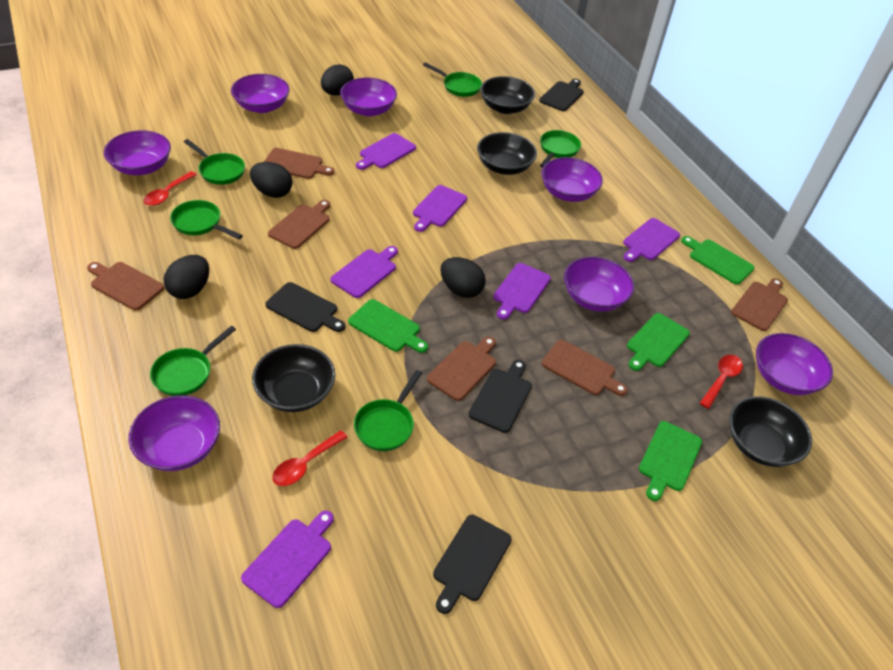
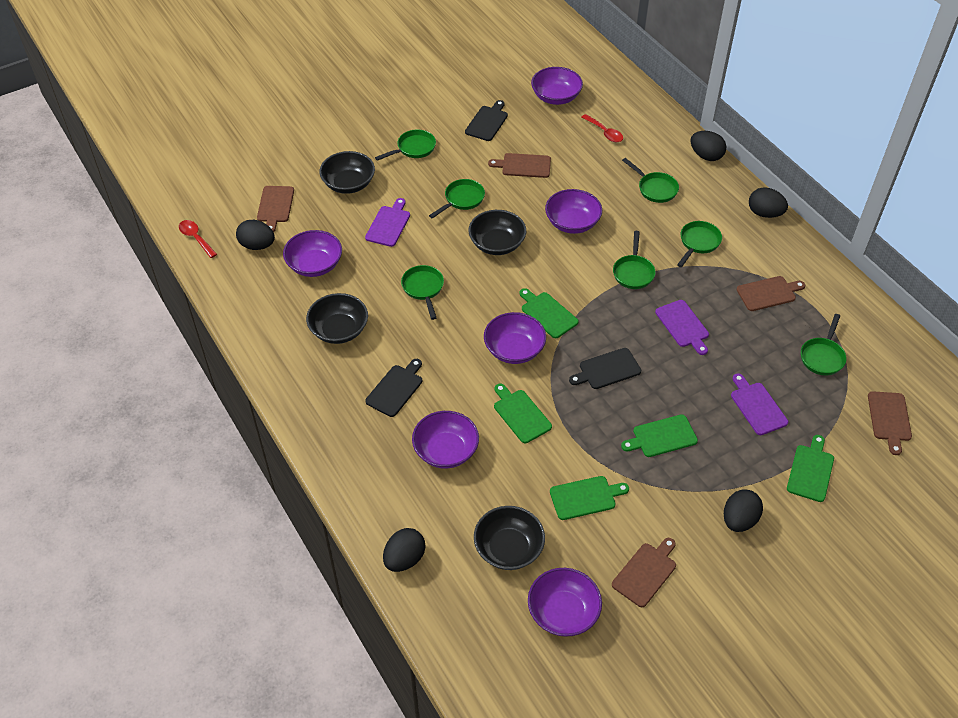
black cutting board: [265,282,345,332] [433,515,512,614] [468,360,532,433] [539,79,584,111] = 4 -> [365,359,422,417] [465,100,508,141] [569,348,641,389] = 3
black egg: [164,255,209,299] [250,162,292,198] [321,64,354,95] [440,257,486,298] = 4 -> [236,220,275,250] [383,528,426,572] [691,131,726,161] [724,489,763,532] [749,188,788,218] = 5
brown cutting board: [87,262,164,310] [264,148,334,179] [268,200,330,249] [427,336,496,401] [541,340,628,396] [731,278,788,331] = 6 -> [257,186,294,232] [488,153,551,178] [612,538,676,607] [737,276,805,311] [868,391,912,455] = 5
green cutting board: [348,299,428,353] [627,313,690,371] [639,421,702,501] [681,236,755,285] = 4 -> [494,384,552,443] [519,288,579,338] [550,476,629,520] [621,414,698,457] [787,435,834,502] = 5
green pan: [150,326,236,396] [170,200,243,239] [184,139,245,185] [354,370,422,451] [423,62,482,97] [540,130,581,168] = 6 -> [375,130,436,161] [401,265,444,320] [429,179,485,218] [613,231,656,289] [622,158,679,203] [677,221,722,267] [801,314,847,376] = 7
purple bowl: [104,130,171,175] [128,395,220,471] [231,74,290,113] [340,77,397,116] [541,157,603,202] [564,257,634,312] [756,333,833,395] = 7 -> [283,230,342,277] [412,411,479,469] [484,312,546,364] [528,568,602,637] [531,67,583,105] [545,189,602,234] = 6
purple cutting board: [241,511,334,608] [331,246,398,298] [356,133,416,170] [413,185,467,232] [493,263,551,320] [623,218,680,262] = 6 -> [365,198,410,247] [655,300,709,355] [731,373,788,435] = 3
red spoon: [144,171,197,206] [272,430,348,486] [700,355,743,409] = 3 -> [179,220,217,258] [581,114,623,142] = 2

